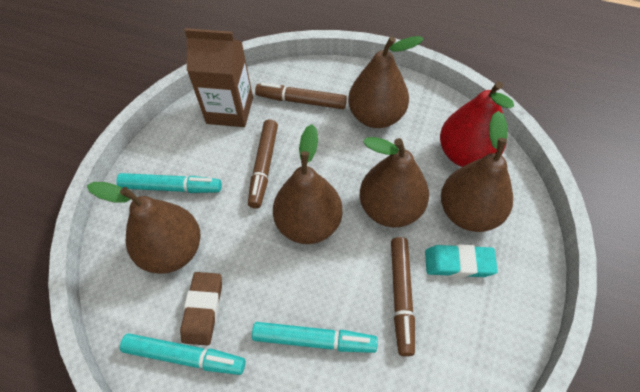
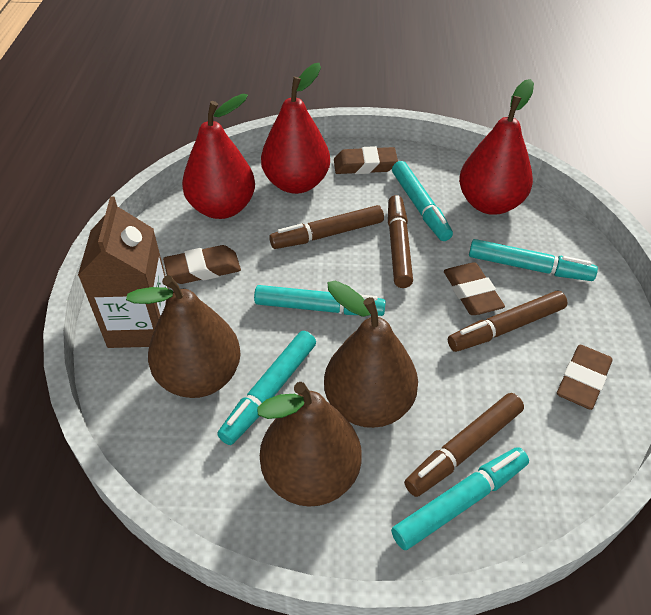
brown eraser: [180,272,222,346] = 1 -> [163,245,241,284] [334,146,398,174] [444,262,505,315] [557,345,613,410] = 4
brown marker: [248,119,278,209] [255,83,347,109] [391,237,415,357] = 3 -> [269,205,384,249] [388,195,413,288] [404,393,524,497] [448,290,567,352] = 4
brown pear: [87,182,201,274] [273,124,342,244] [348,36,424,128] [360,137,429,227] [441,111,513,232] = 5 -> [126,275,241,398] [257,382,362,507] [324,281,418,428] = 3
red pear: [440,81,514,167] = 1 -> [182,94,255,219] [261,63,330,194] [459,79,534,215] = 3
turquoise eraser: [425,244,498,277] = 1 -> none = 0
turquoise marker: [116,173,222,193] [120,333,245,375] [252,322,378,353] = 3 -> [217,331,316,445] [254,285,386,316] [391,447,529,550] [392,161,453,241] [469,239,598,281] = 5

